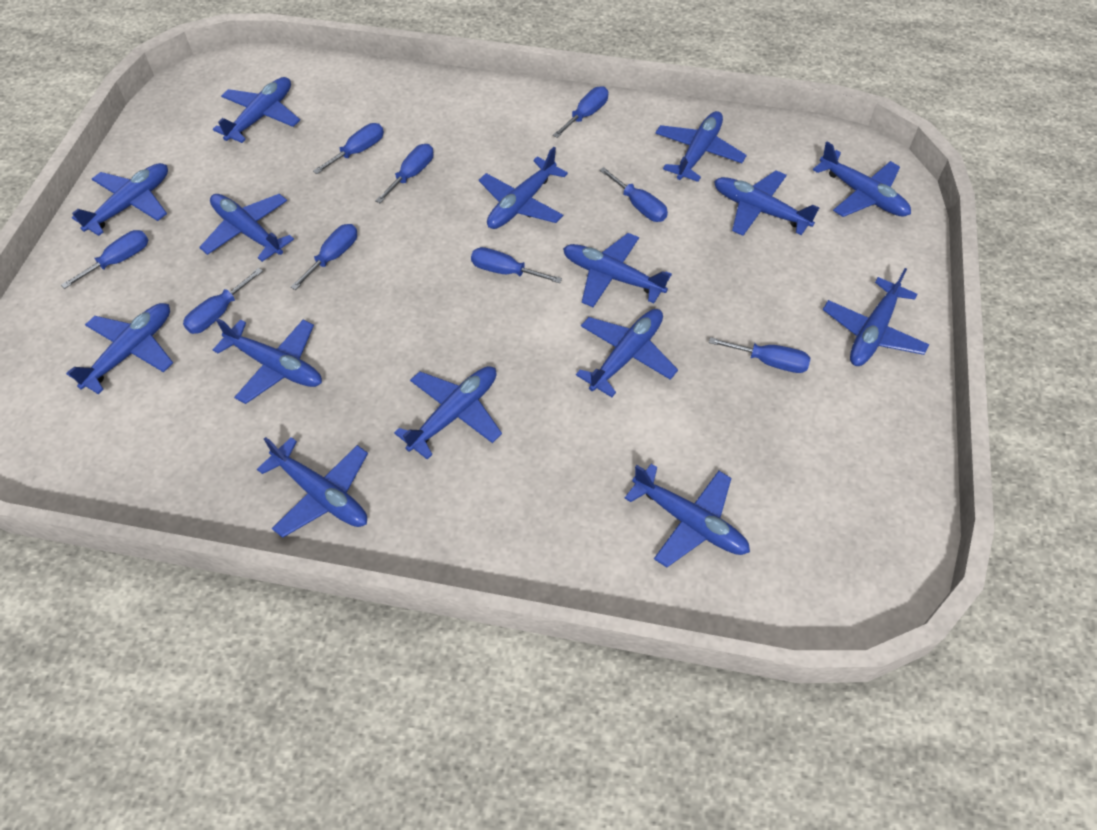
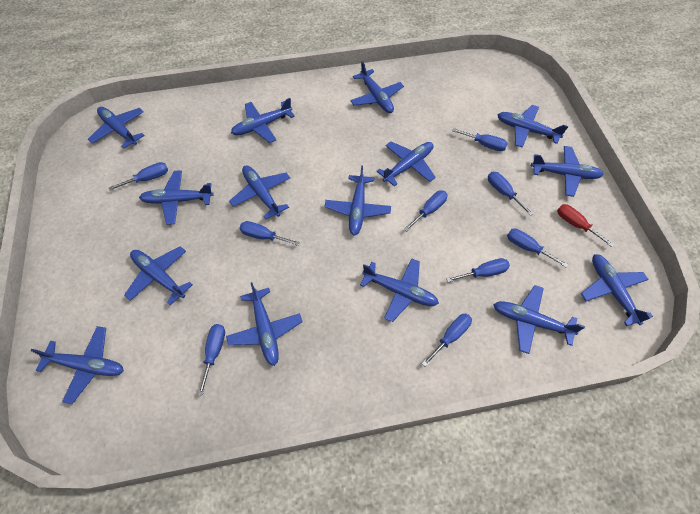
red screwdriver: none = 0 -> [557,204,614,247] = 1

